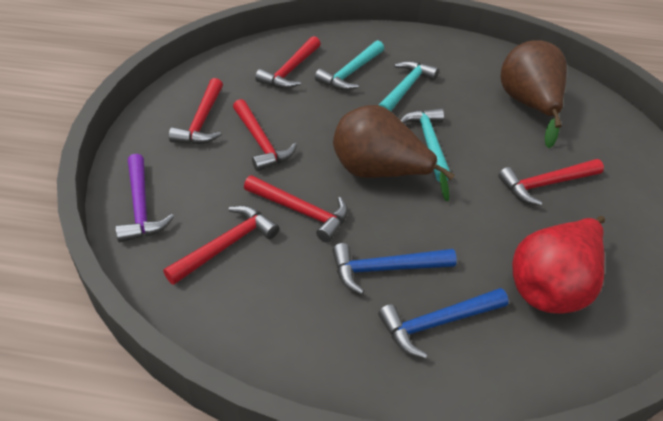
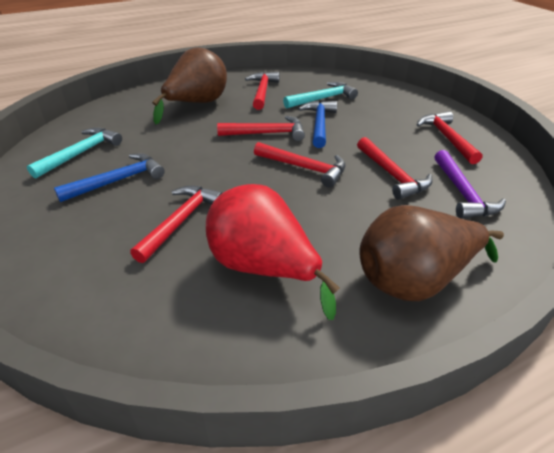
turquoise hammer: [315,40,384,90] [379,61,439,111] [401,108,450,182] = 3 -> [27,127,122,179] [283,82,358,108] = 2

